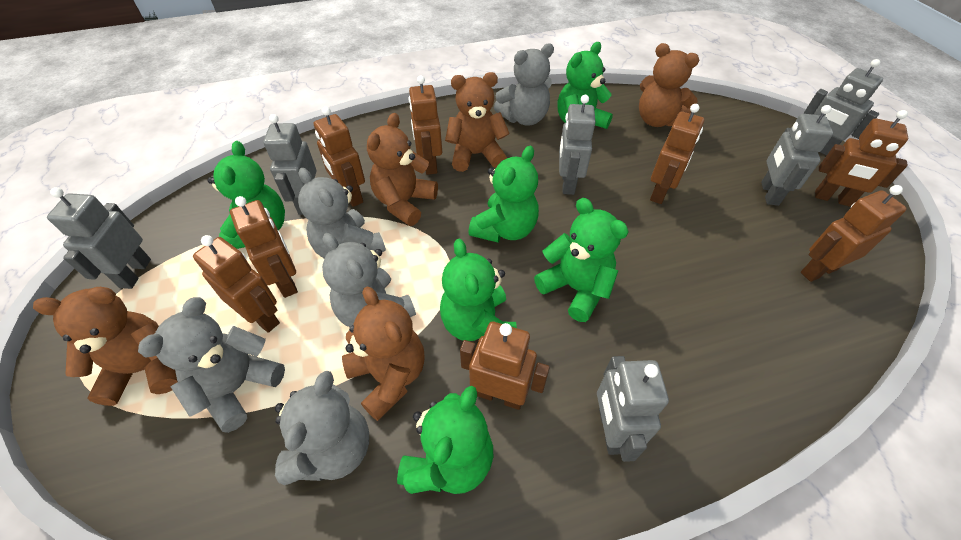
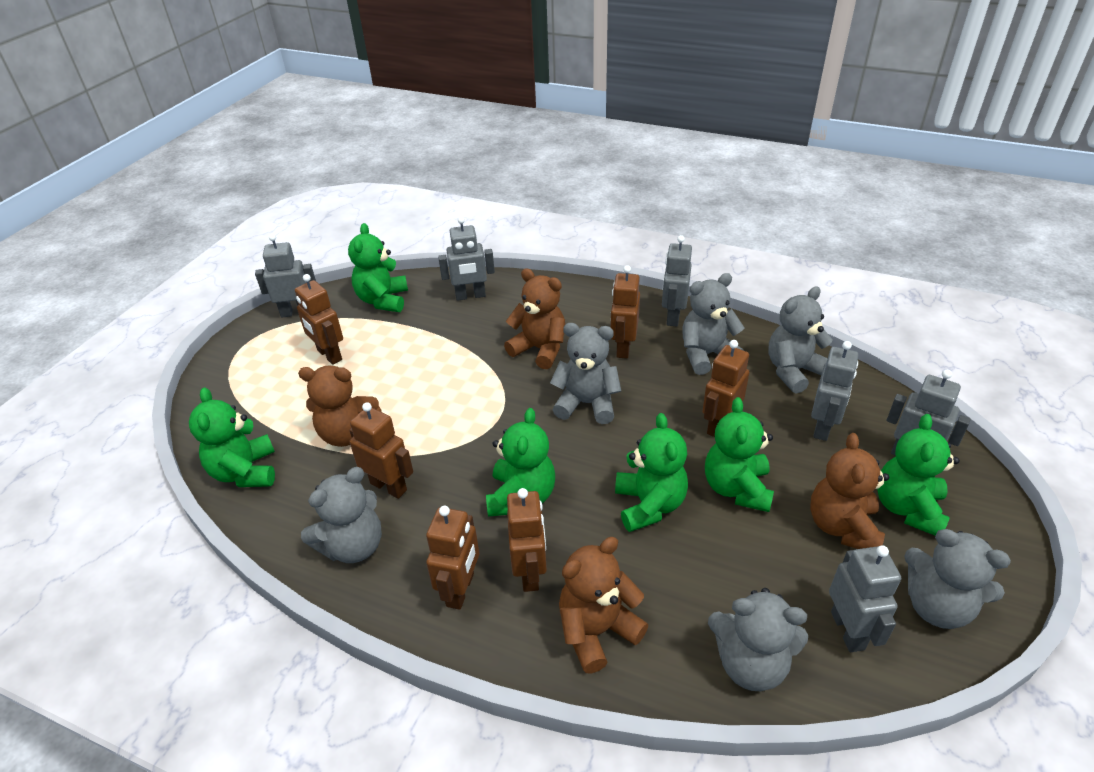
brown robot: [193,235,280,333] [230,196,298,298] [314,106,365,207] [409,75,442,175] [460,322,550,410] [650,104,704,204] [801,185,907,282] [815,110,908,207] = 8 -> [295,274,343,365] [350,402,413,499] [426,506,479,610] [507,488,547,592] [610,265,640,359] [702,340,749,437] = 6
brown teddy bear: [33,287,178,406] [342,287,425,421] [367,113,438,226] [445,72,510,172] [639,43,699,127] = 5 -> [298,365,382,447] [504,268,565,369] [559,537,648,673] [810,433,889,549] = 4
grey teddy bear: [138,297,285,433] [275,371,369,485] [298,168,386,259] [322,233,416,327] [494,43,554,125] = 5 -> [301,467,382,563] [550,323,621,424] [682,273,745,375] [708,588,808,691] [768,287,833,394] [904,529,1011,629] = 6

